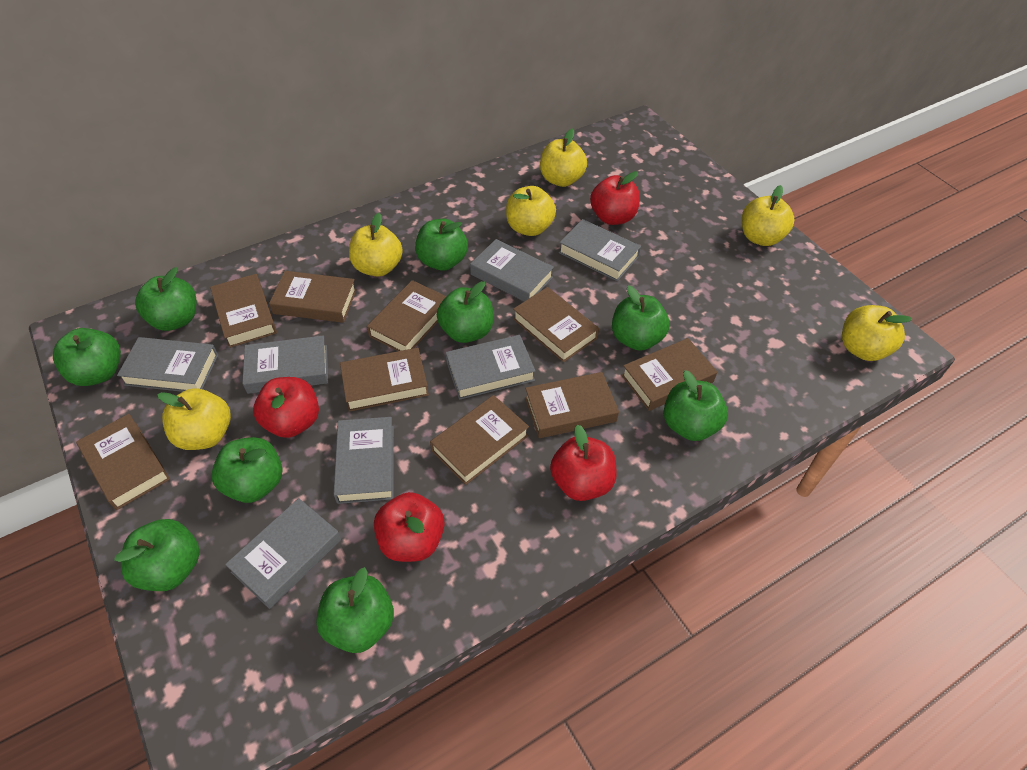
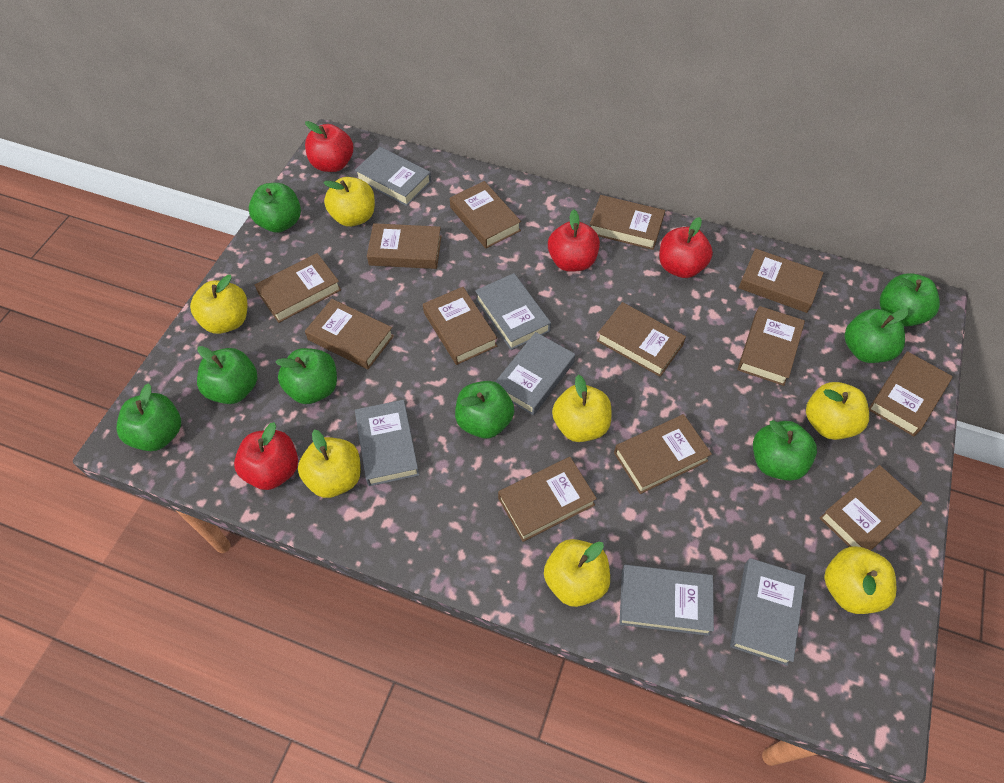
brown book: [76,414,170,510] [210,274,277,348] [269,271,357,323] [340,348,429,412] [367,280,447,351] [430,395,529,485] [513,287,599,362] [525,372,619,438] [621,338,717,411] = 9 -> [255,253,341,323] [305,299,394,369] [367,223,441,269] [423,287,497,365] [450,181,521,248] [498,457,597,542] [590,195,665,250] [597,302,686,377] [614,414,712,494] [738,306,805,386] [739,248,824,313] [820,465,922,550] [869,351,953,436] = 13
green apple: [53,328,121,386] [114,519,200,591] [135,267,196,331] [212,437,282,503] [316,567,394,653] [415,219,468,271] [437,281,493,343] [612,285,670,351] [663,370,728,441] = 9 -> [117,383,181,451] [197,346,257,404] [249,183,301,233] [276,348,337,404] [455,381,514,438] [753,420,817,481] [844,309,909,363] [880,273,940,327] = 8
grey book: [117,337,218,392] [225,498,341,609] [242,335,328,394] [333,417,394,504] [446,335,535,400] [470,239,554,301] [559,219,641,281] = 7 -> [355,147,431,206] [355,400,419,486] [475,273,551,350] [495,332,575,415] [620,565,714,636] [730,558,806,666] = 6
yellow apple: [157,388,231,450] [349,213,403,277] [506,186,556,236] [540,128,587,187] [742,185,795,246] [842,305,912,361] = 6 -> [190,275,247,334] [298,430,361,498] [323,177,375,227] [544,539,610,607] [552,374,611,442] [806,382,869,440] [824,546,896,614] = 7

